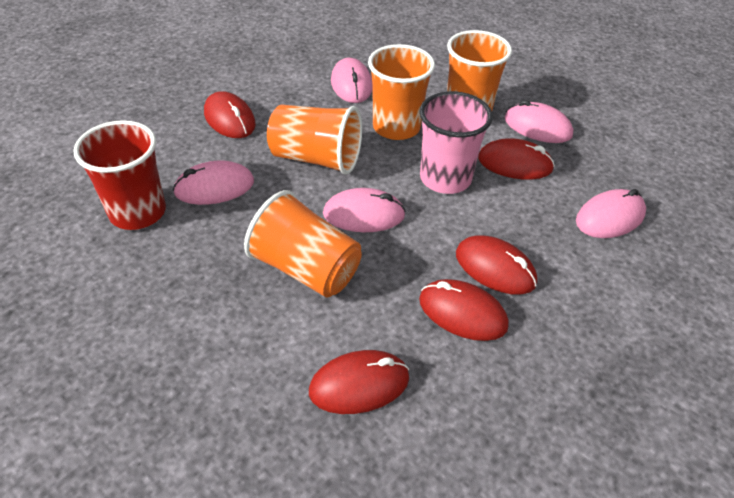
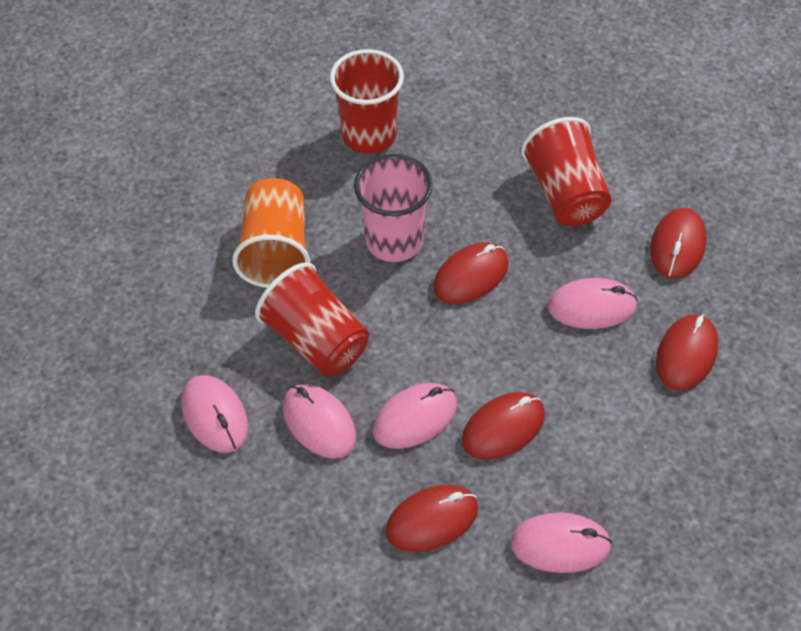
orange cup: [244,190,362,298] [267,104,362,175] [368,44,435,140] [447,30,512,111] = 4 -> [232,178,310,288] = 1
red cup: [73,120,166,230] = 1 -> [255,262,369,376] [330,49,404,154] [521,117,612,226] = 3

